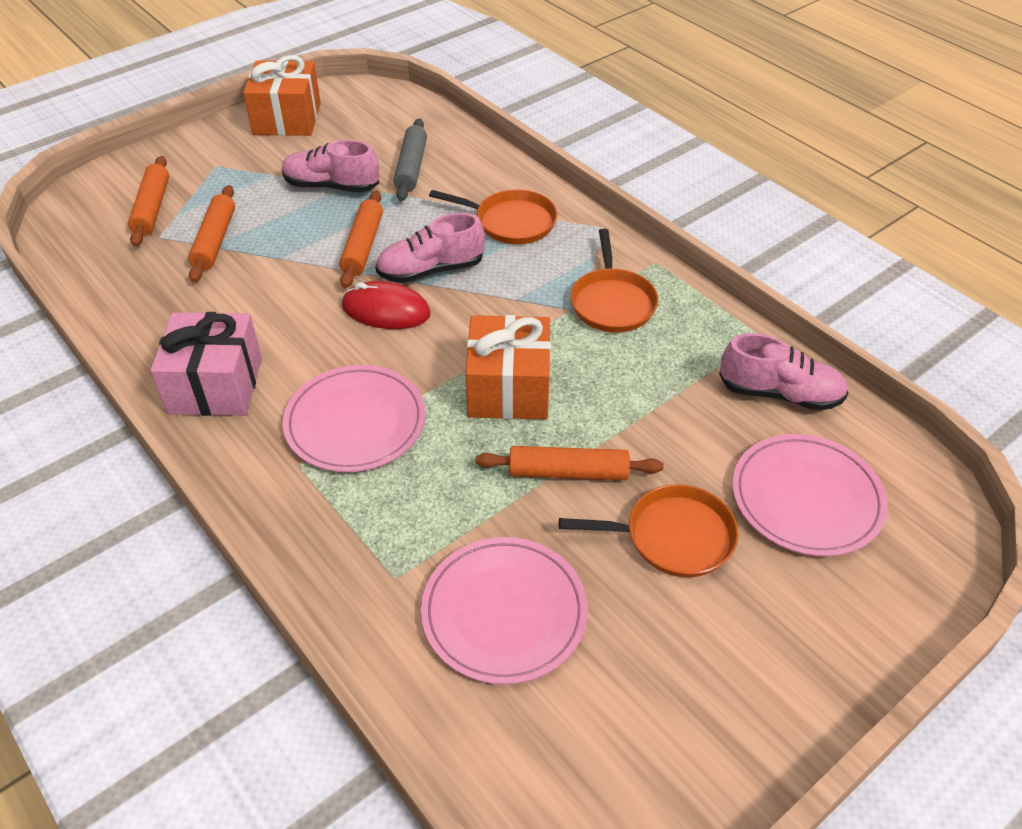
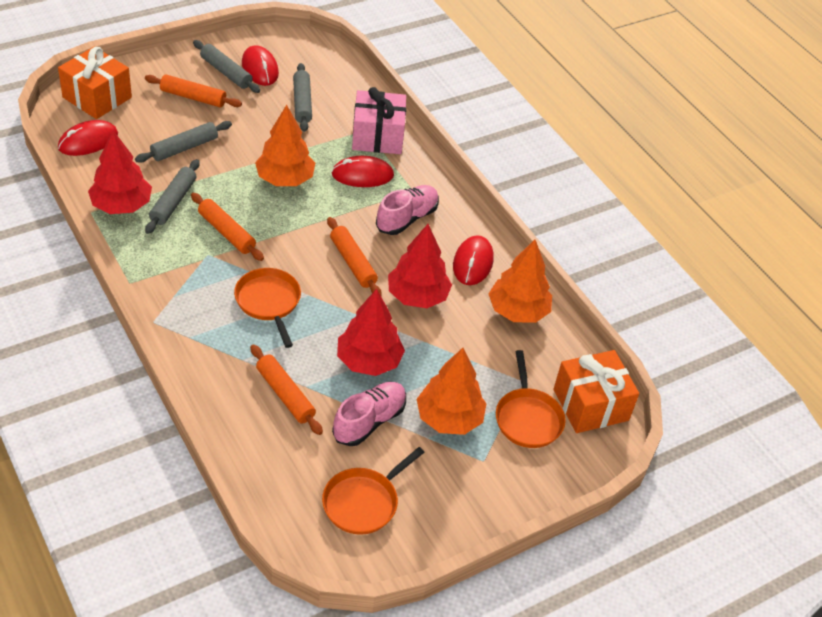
grey rolling pin: [394,118,427,201] = 1 -> [135,121,232,163] [145,159,200,234] [193,40,260,93] [293,63,312,132] = 4
orange tree: none = 0 -> [255,105,315,186] [417,348,487,435] [489,240,552,323] = 3
pink plate: [283,365,426,472] [421,537,588,685] [732,434,888,556] = 3 -> none = 0
pink shoe: [282,140,379,192] [375,213,485,283] [719,333,848,411] = 3 -> [332,382,406,446] [376,185,439,235] = 2
red mouse: [342,281,431,329] = 1 -> [58,120,118,156] [242,46,279,86] [331,156,394,187] [453,235,494,285] = 4
red tree: none = 0 -> [88,130,152,214] [337,289,405,376] [388,224,452,308] = 3

